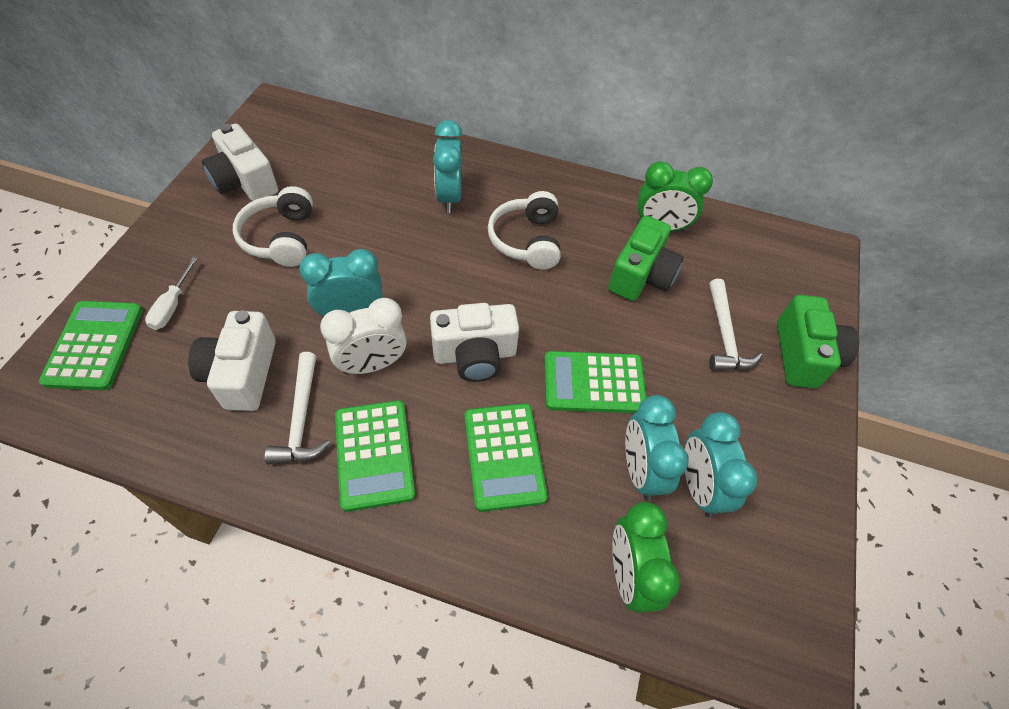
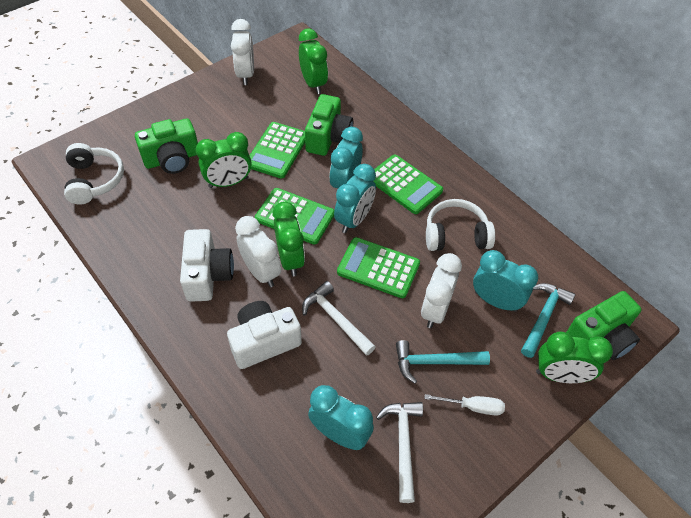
green camera: [608,216,684,301] [777,295,859,388] = 2 -> [135,118,198,174] [305,94,353,156] [566,291,641,360] = 3
green clock: [612,502,680,613] [636,161,713,232] = 2 -> [196,132,252,188] [273,201,305,276] [299,29,328,94] [536,332,613,383] = 4
turquoise hammer: none = 0 -> [396,340,490,384] [521,283,575,358] = 2
white camera: [188,310,276,411] [202,124,278,201] [430,303,519,382] = 3 -> [180,229,234,302] [227,301,302,369] = 2
white clock: [320,298,407,374] = 1 -> [231,19,254,85] [235,216,281,287] [421,253,462,328] = 3

